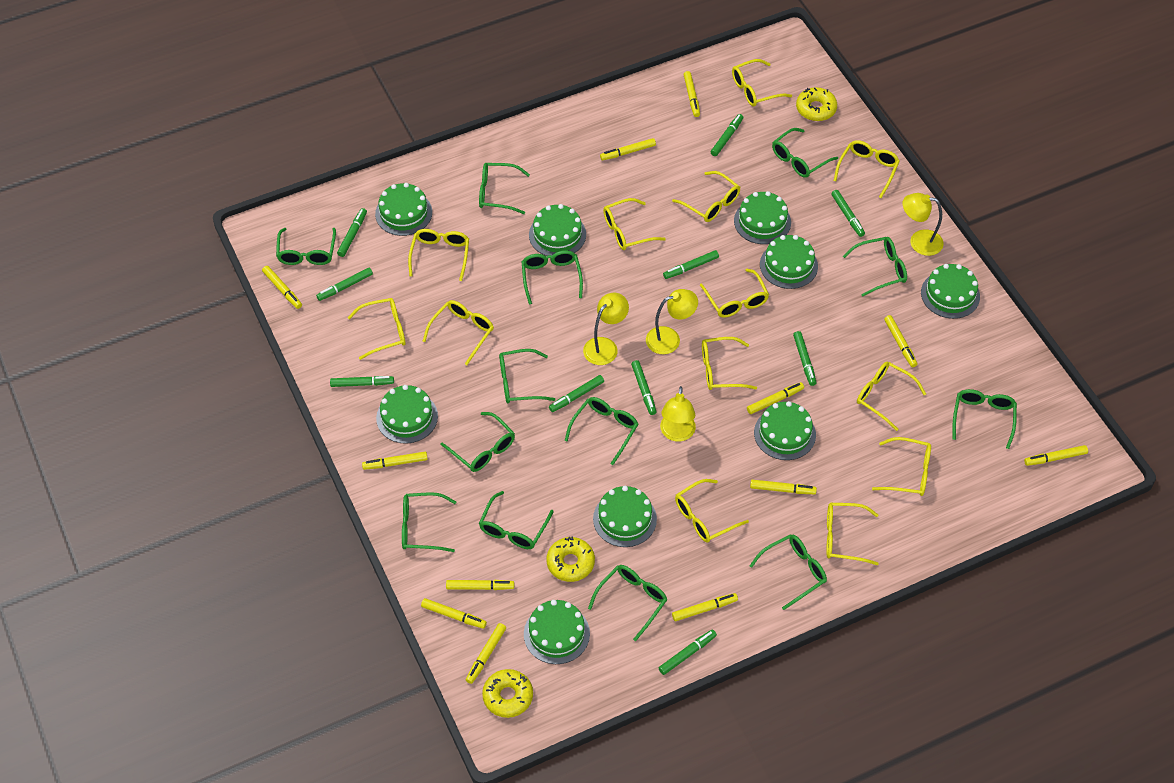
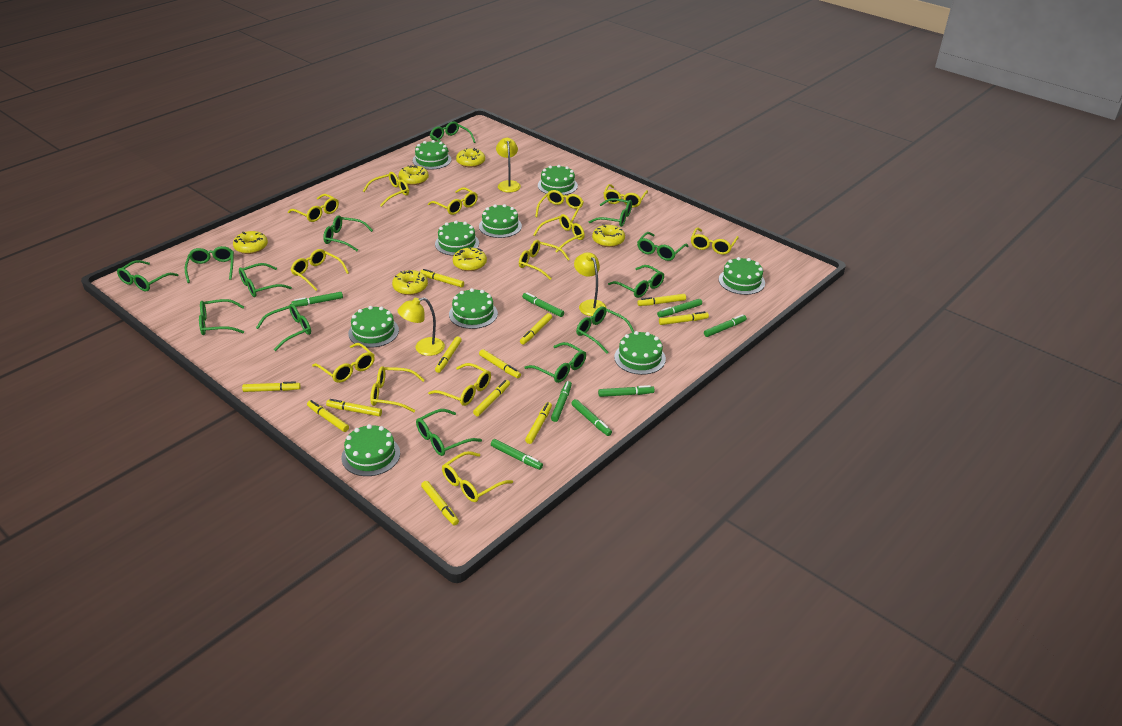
green marker: [316,268,373,301] [330,376,394,387] [337,208,367,257] [549,375,604,412] [631,360,657,415] [659,629,717,675] [663,250,719,279] [711,114,743,156] [793,331,817,386] [831,190,865,237] = 10 -> [291,292,343,307] [491,439,543,470] [522,292,564,317] [551,381,572,422] [571,399,612,436] [598,385,655,397] [657,299,702,317] [704,314,747,337] = 8
yellow donut: [482,669,533,718] [546,536,595,582] [796,87,837,121] = 3 -> [233,231,268,254] [392,270,428,295] [398,165,429,185] [453,247,487,271] [456,148,485,167] [592,224,625,247] = 6
yellow lamp: [583,293,629,365] [646,289,698,354] [660,386,696,441] [903,193,944,256] = 4 -> [398,297,445,356] [496,138,521,192] [574,252,607,316] = 3

